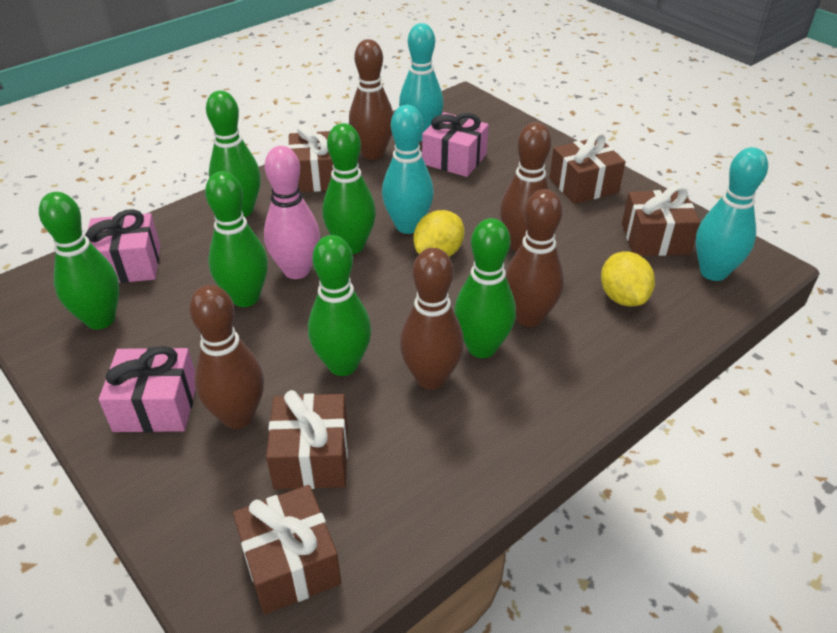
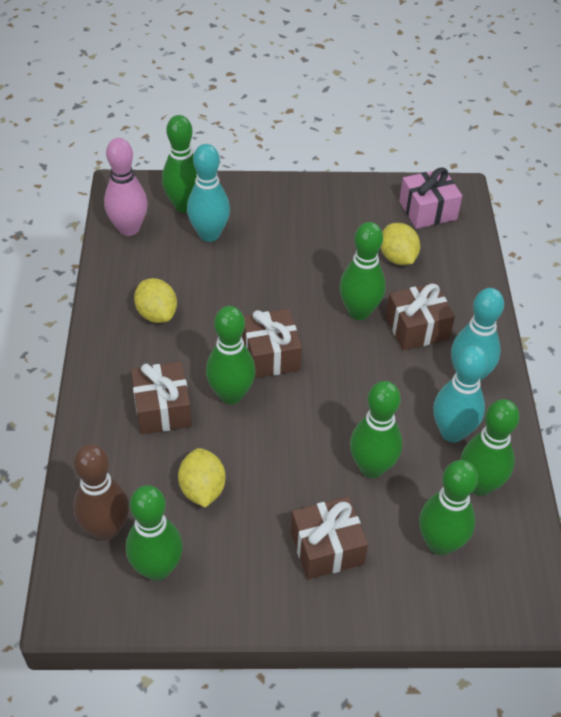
brown bowling pin: [189,285,264,429] [349,39,394,160] [400,248,464,390] [500,122,552,252] [506,189,564,327] = 5 -> [73,444,129,541] = 1
brown gift: [233,485,341,614] [266,390,348,490] [288,125,333,192] [549,132,626,204] [622,186,700,256] = 5 -> [131,362,192,435] [242,309,302,378] [291,497,368,580] [386,283,455,350] = 4
green bowling pin: [39,192,119,329] [205,171,268,307] [206,91,261,217] [308,235,371,376] [322,123,376,254] [454,218,516,358] = 6 -> [126,485,183,581] [162,115,197,213] [206,306,256,405] [340,222,386,320] [350,381,402,478] [419,460,478,555] [461,399,520,496] = 7
pink gift: [85,209,160,283] [99,346,196,433] [422,112,489,177] = 3 -> [399,167,462,229] = 1
yellow lemon: [414,210,464,257] [601,251,655,306] = 2 -> [134,278,177,323] [178,448,226,508] [381,223,420,265] = 3

